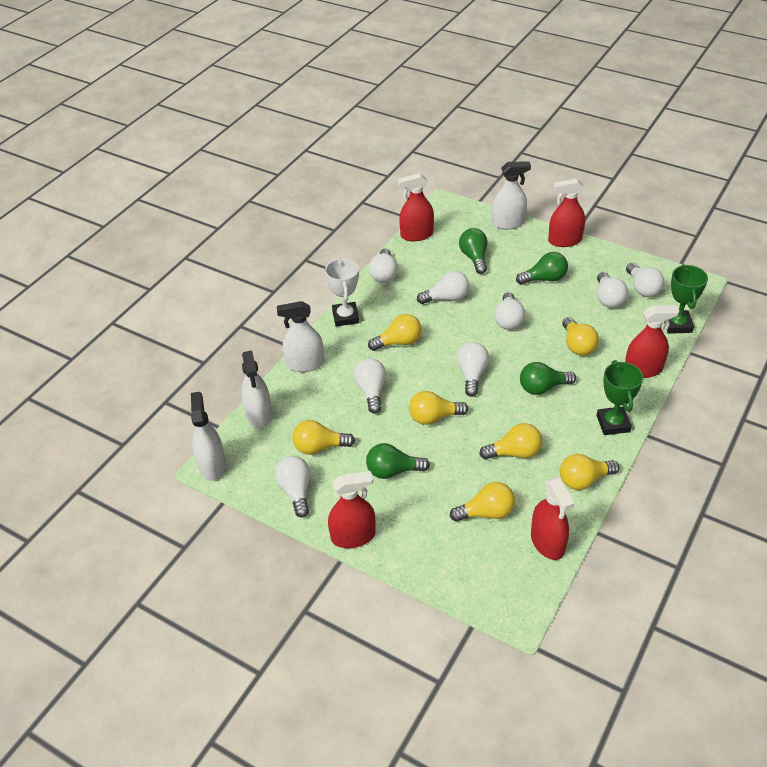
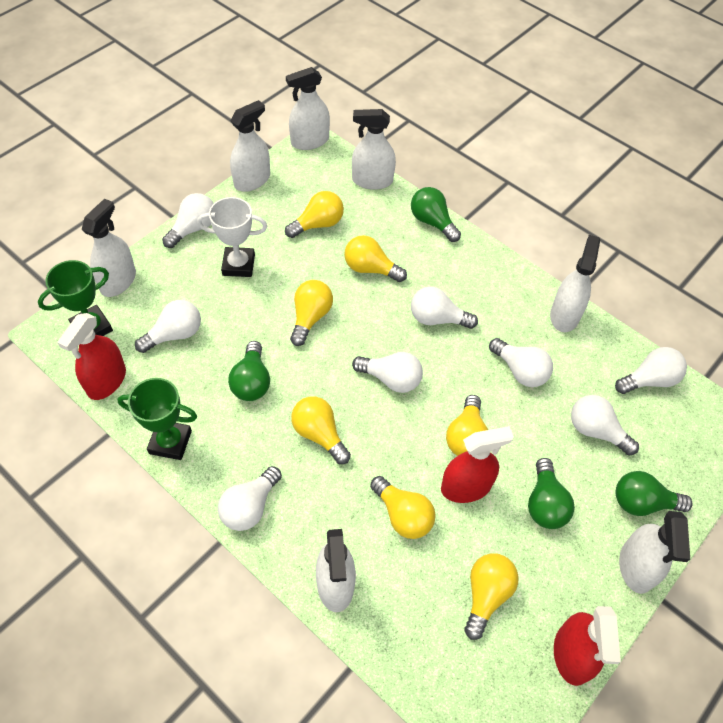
red spray bottle: [328,471,376,548] [398,173,434,241] [531,477,575,560] [548,178,585,247] [625,305,679,378] = 5 -> [57,313,126,400] [441,426,514,503] [554,606,621,686] = 3
white spray bottle: [191,392,226,481] [241,351,272,428] [277,301,324,372] [492,161,531,230] = 4 -> [82,199,136,297] [230,100,270,192] [286,67,330,150] [316,529,356,612] [352,109,396,190] [550,235,600,332] [619,511,690,594] = 7

